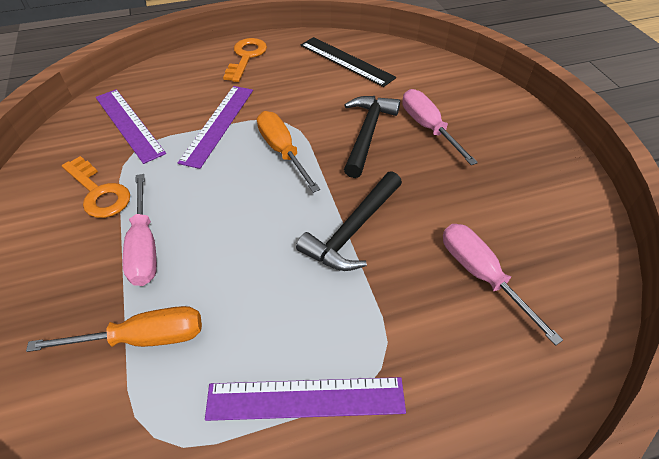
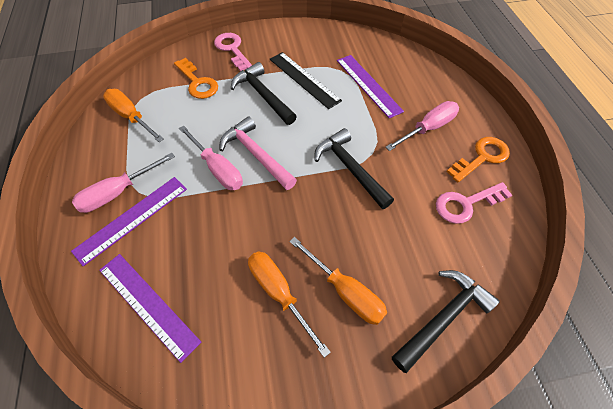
black hammer: [296,171,402,271] [344,96,400,178] = 2 -> [231,62,297,125] [314,128,394,209] [392,270,500,373] = 3
orange screwdriver: [26,306,202,352] [257,111,320,193] = 2 -> [103,89,164,142] [248,252,331,358] [289,237,387,325] = 3
pink hammer: none = 0 -> [220,116,297,190] = 1
pink key: none = 0 -> [214,33,252,71] [436,182,512,224] = 2

